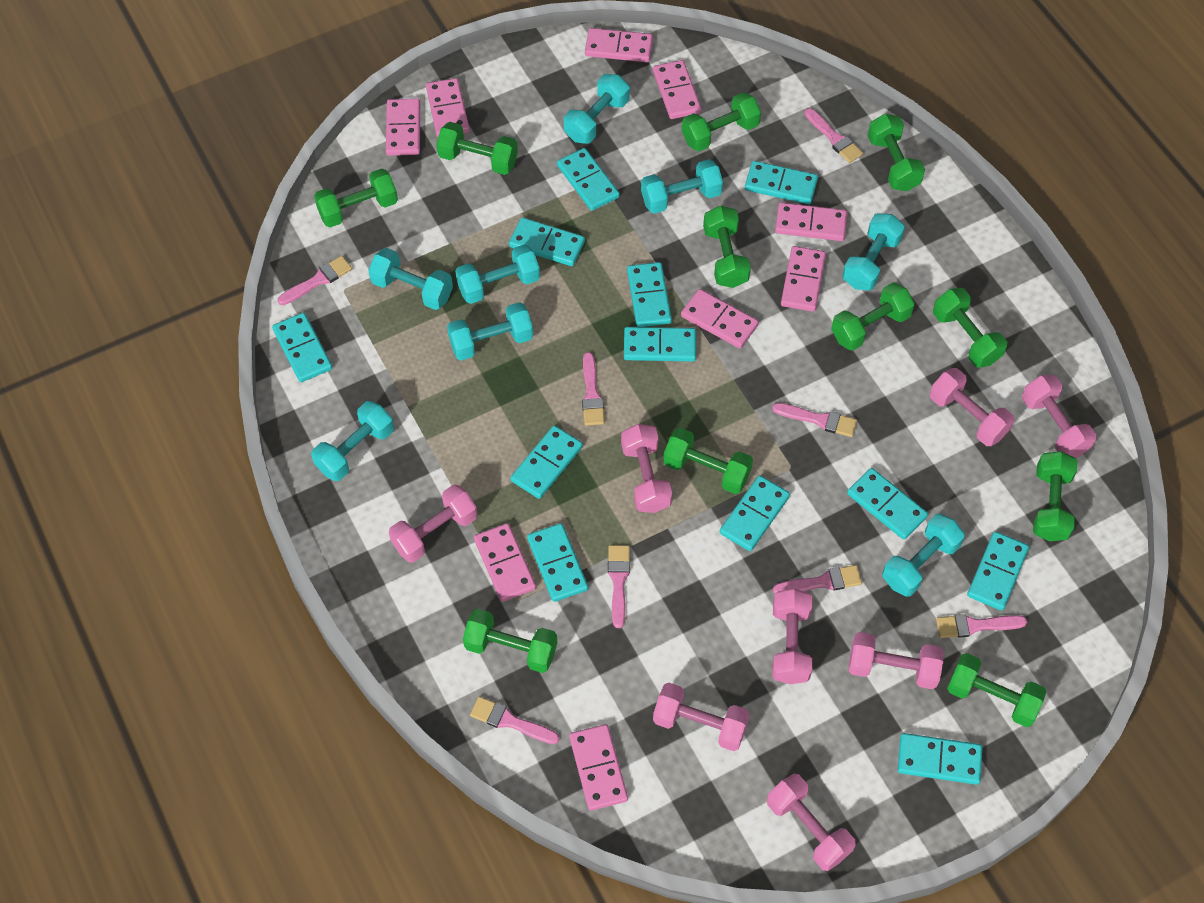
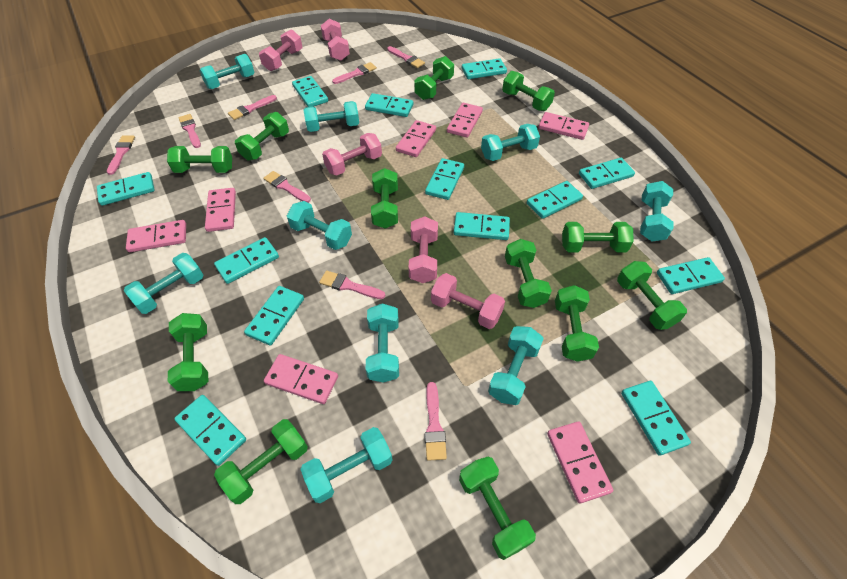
green dumbbell: [314,169,398,228] [436,122,518,175] [463,609,557,673] [663,428,753,494] [682,92,761,151] [703,206,751,288] [831,283,915,351] [868,114,925,191] [933,288,1007,368] [947,653,1047,727] [1033,451,1077,541] = 11 -> [167,146,232,173] [168,313,208,391] [214,419,308,504] [235,112,289,161] [371,168,398,229] [414,56,454,100] [459,457,536,560] [502,71,555,111] [505,239,552,308] [555,285,599,362] [562,222,634,253] [617,261,687,330] = 12
pink domino: [386,98,420,156] [426,78,469,137] [474,523,536,602] [569,724,628,811] [585,28,653,62] [653,60,702,119] [681,289,759,348] [775,202,847,241] [781,246,826,312] = 9 -> [126,220,186,252] [205,188,236,232] [264,354,338,404] [396,120,436,157] [447,103,483,138] [539,112,589,140] [547,421,613,503] = 7
pink dumbbell: [389,485,477,563] [621,424,672,513] [653,683,750,751] [767,774,856,871] [772,589,812,684] [849,632,943,689] [930,368,1014,446] [1022,375,1096,458] = 8 -> [259,30,302,71] [321,19,350,61] [322,133,382,175] [408,216,438,283] [431,273,505,329] = 5
turquoise domino: [272,313,332,382] [509,217,585,266] [510,425,583,499] [527,523,588,602] [557,148,620,211] [624,327,696,362] [627,262,672,327] [720,475,790,551] [745,161,818,204] [847,468,928,540] [898,733,982,785] [967,532,1029,611] = 12 -> [97,172,154,206] [174,395,246,466] [214,237,279,284] [244,286,304,345] [292,76,328,107] [365,93,413,117] [425,158,464,200] [454,212,510,240] [462,58,507,79] [527,181,583,219] [579,158,635,189] [621,381,691,456] [657,257,725,294] = 13
turquoise dumbbell: [311,401,394,481] [368,248,453,310] [447,302,533,360] [455,244,540,304] [564,74,630,144] [641,159,723,214] [842,213,905,290] [882,514,965,597] = 8 -> [124,253,203,314] [199,54,255,89] [287,201,352,250] [300,427,393,503] [303,101,359,132] [366,304,399,383] [481,124,540,161] [488,326,544,405] [640,181,673,241] = 9

